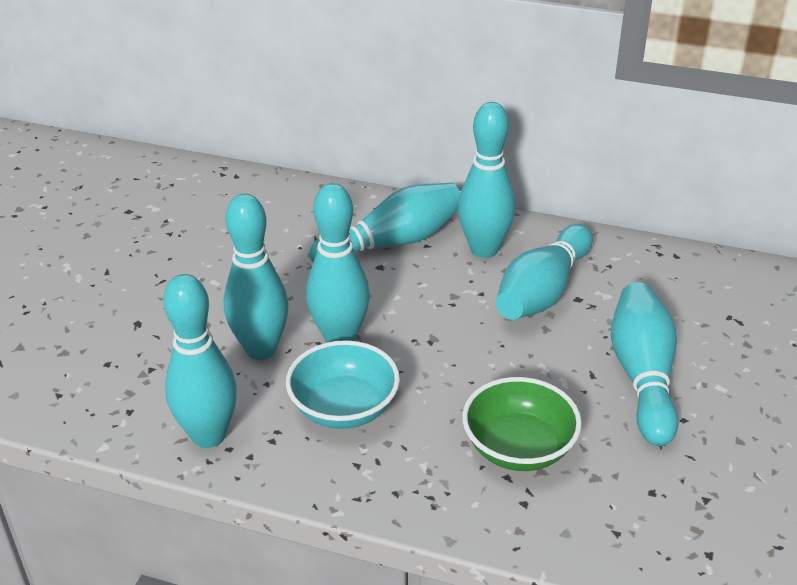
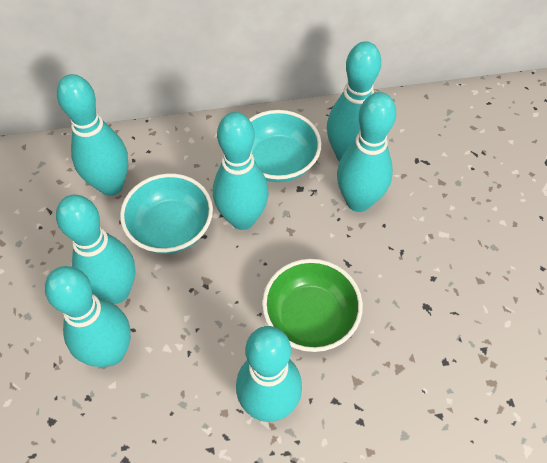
turquoise bowl: [286,340,400,429] = 1 -> [120,173,213,254] [249,110,322,182] = 2

